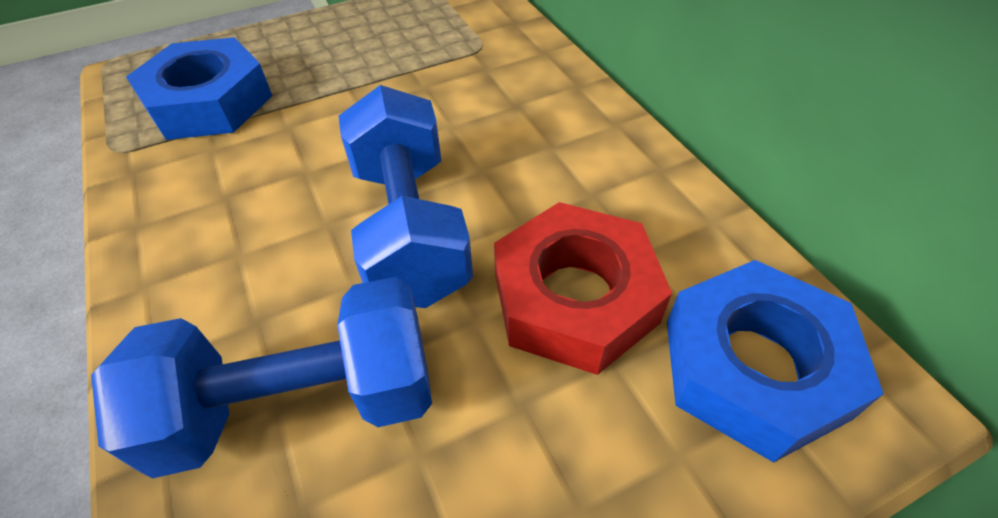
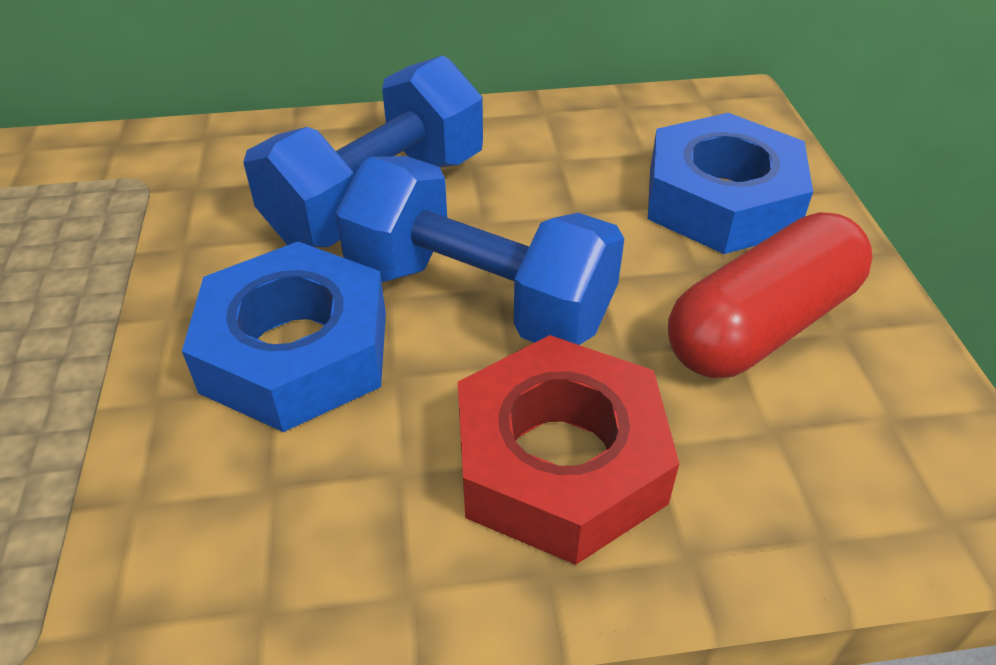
red capsule: none = 0 -> [668,212,873,378] = 1

